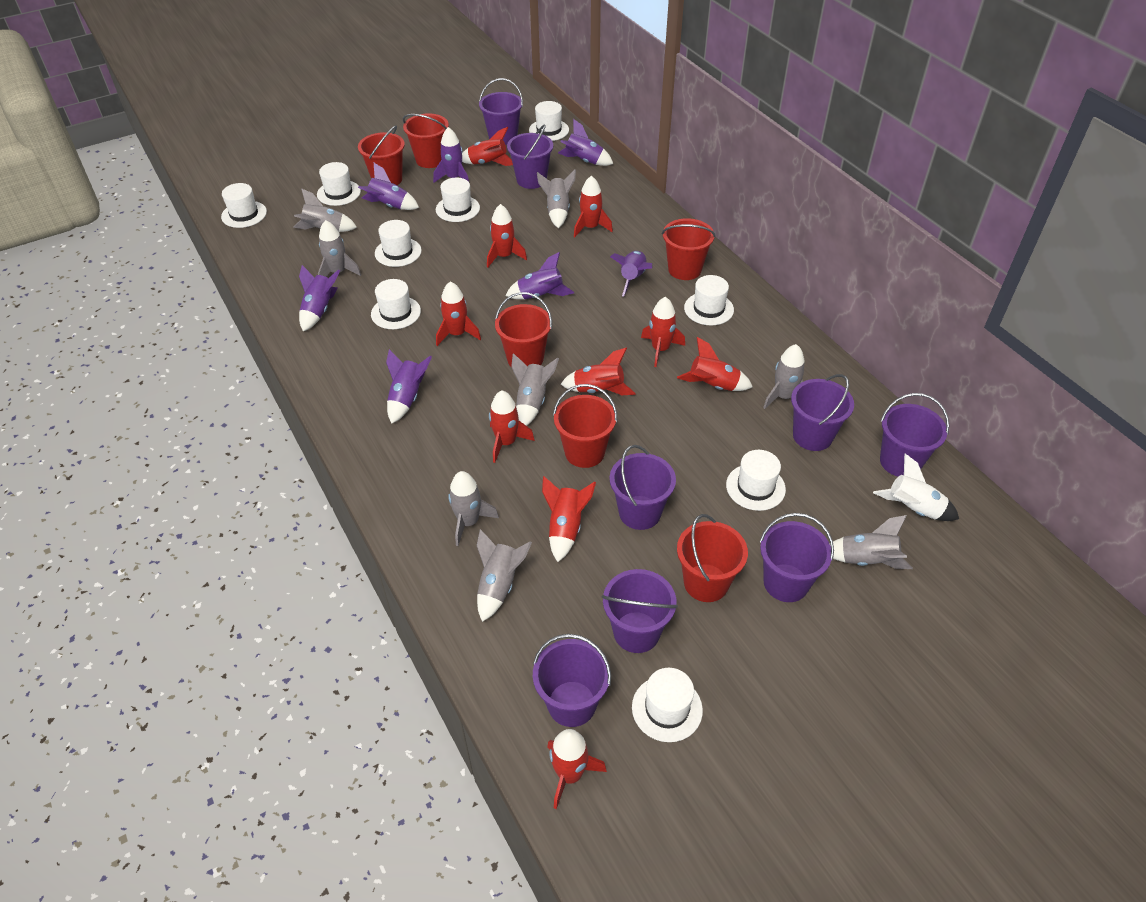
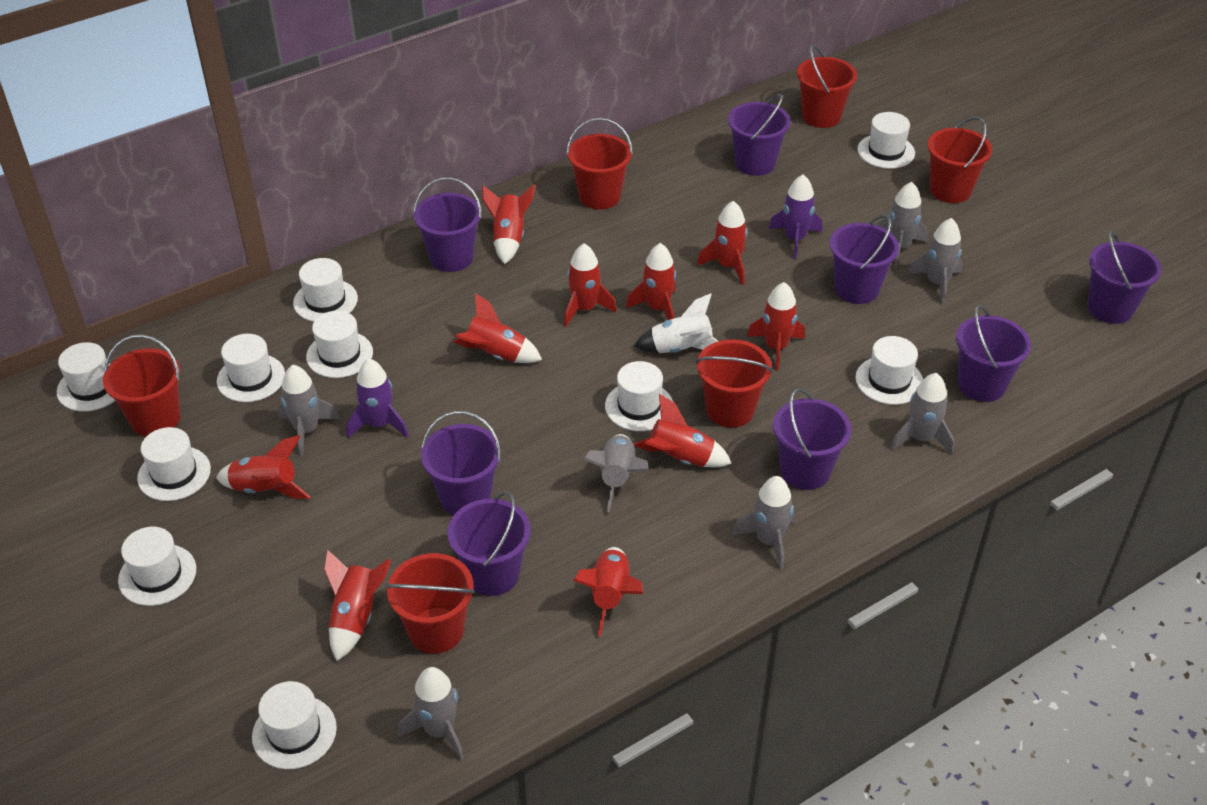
grey rocket: [293,188,357,232] [318,220,361,277] [448,471,499,546] [477,529,532,622] [511,353,559,426] [537,169,576,228] [763,344,805,409] [830,515,913,569] = 8 -> [278,365,340,456] [398,667,464,761] [584,434,649,513] [732,476,794,570] [877,182,929,266] [891,373,954,454] [907,218,963,304] = 7
purple rocket: [299,265,340,331] [358,163,419,210] [386,349,432,424] [433,127,469,182] [505,252,574,299] [558,119,613,166] [610,251,653,297] = 7 -> [347,359,409,438] [768,175,822,259] = 2
white hat: [221,183,267,228] [317,162,361,206] [371,279,421,329] [375,220,422,267] [436,178,480,222] [529,101,569,141] [632,668,703,742] [684,275,734,325] [726,450,786,511] = 9 -> [57,342,115,412] [118,527,196,606] [137,427,211,501] [217,334,285,402] [252,681,337,769] [293,258,358,322] [306,311,373,378] [605,361,673,431] [855,336,923,405] [858,112,915,169] = 10

